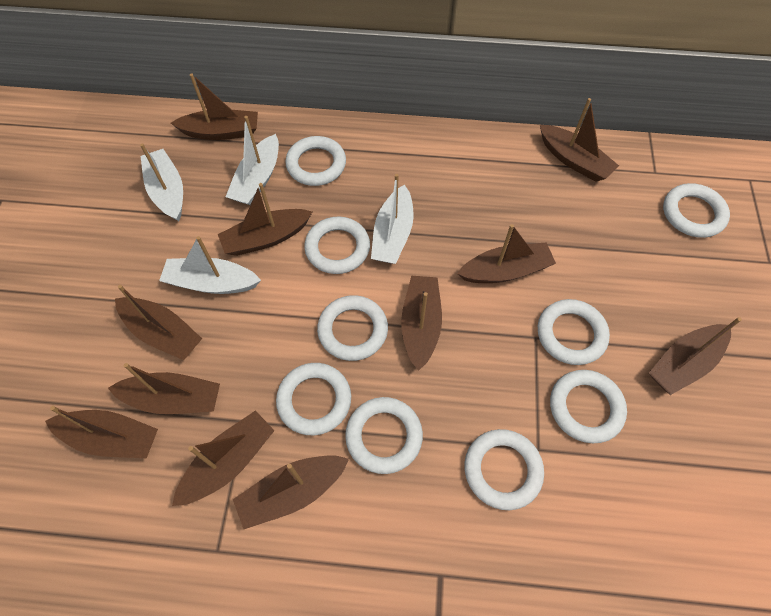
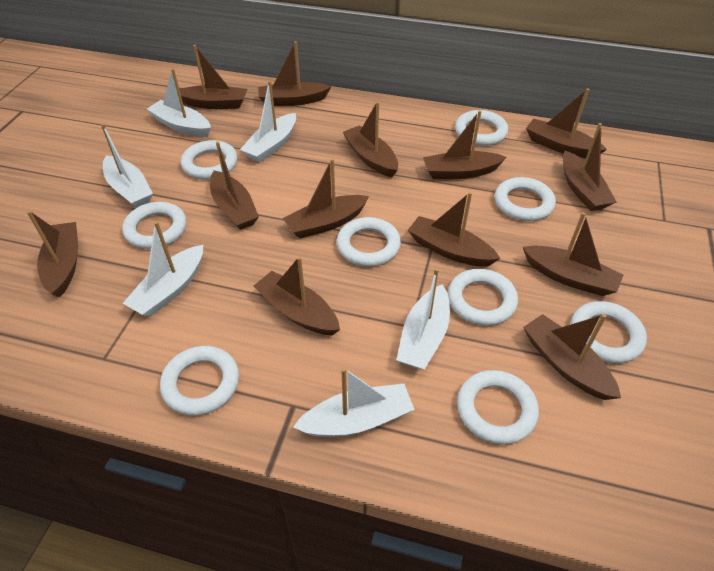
brown boat: [45,406,158,458] [108,363,220,414] [115,285,202,360] [171,74,258,140] [172,410,275,506] [218,183,312,256] [233,455,349,529] [401,276,442,371] [457,224,556,283] [540,98,619,182] [649,317,742,395] = 11 -> [27,211,78,298] [179,45,247,109] [210,141,259,230] [253,256,340,336] [258,41,331,106] [283,158,369,238] [343,102,398,177] [408,192,500,267] [423,110,506,179] [523,212,623,296] [523,314,621,400] [526,88,607,158] [563,123,616,211] = 13
white boat: [140,143,183,221] [159,236,261,294] [226,116,279,205] [371,174,414,264] = 4 -> [101,123,153,208] [122,221,203,317] [147,69,211,137] [240,81,296,162] [293,368,415,437] [396,268,450,369] = 6

